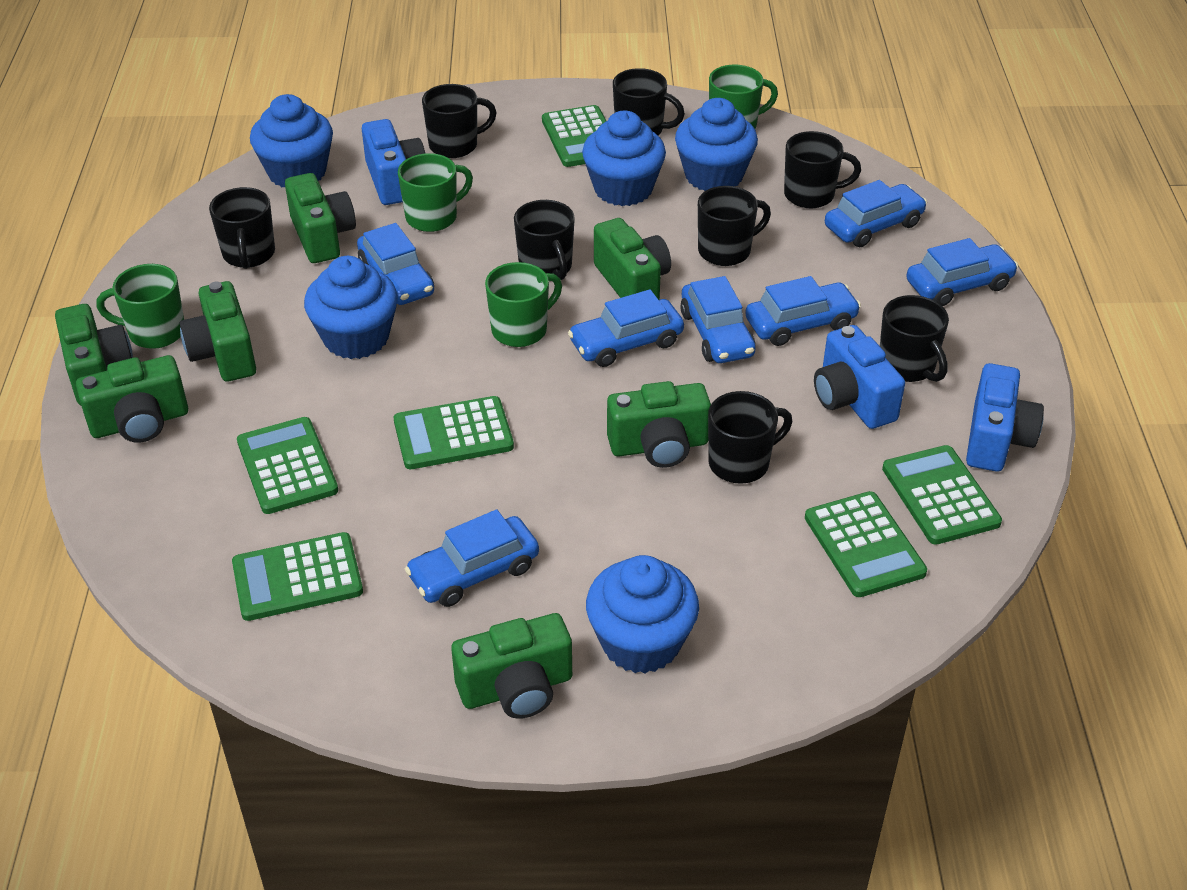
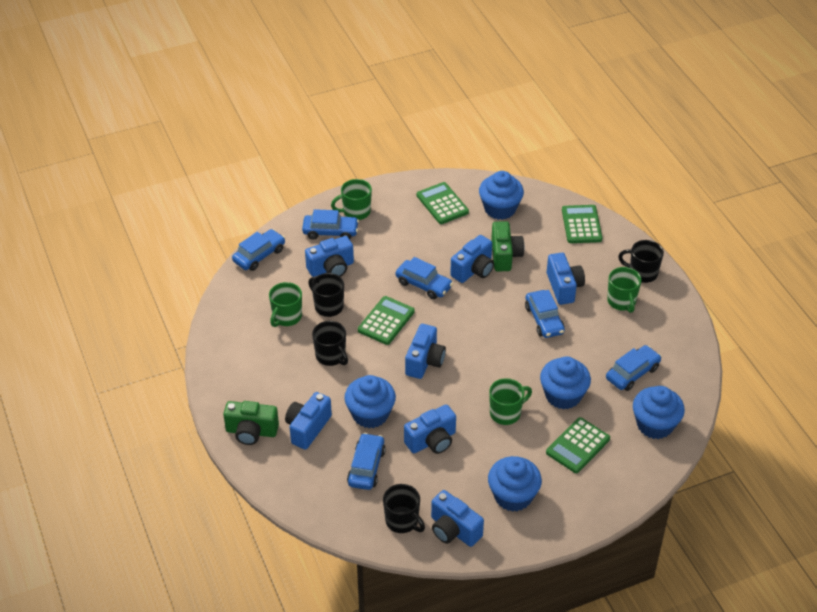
black mug: [209,187,275,269] [422,84,497,158] [514,200,575,280] [613,68,685,135] [698,186,771,266] [708,391,792,484] [784,131,861,208] [880,295,949,382] = 8 -> [308,273,344,317] [312,321,348,366] [383,484,425,533] [618,240,664,283] = 4
blue camera: [362,119,425,205] [814,325,905,429] [966,363,1044,472] = 3 -> [285,392,332,450] [305,236,354,277] [404,405,456,454] [405,324,446,379] [431,490,484,547] [450,235,494,283] [547,253,585,305] = 7
blue car: [357,223,434,305] [405,509,539,607] [568,289,684,367] [680,276,756,363] [745,276,861,346] [825,180,927,247] [906,238,1018,306] = 7 -> [232,229,285,271] [302,209,359,240] [347,433,386,490] [395,257,453,299] [525,290,565,338] [606,345,662,391] = 6
green calculator: [232,532,363,621] [237,417,338,514] [394,396,514,469] [542,105,606,167] [805,491,927,597] [882,445,1002,545] = 6 -> [358,296,415,345] [417,182,469,224] [546,417,610,473] [562,205,602,243] = 4
green camera: [55,304,133,406] [76,355,188,443] [180,281,256,382] [285,173,356,263] [451,613,572,719] [594,218,671,300] [607,381,711,468] = 7 -> [223,401,279,445] [491,221,524,271] = 2

